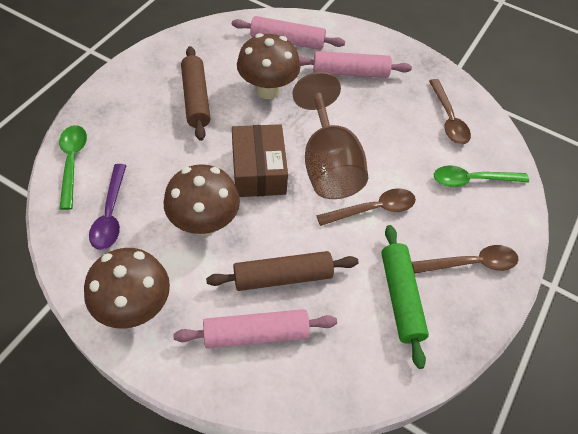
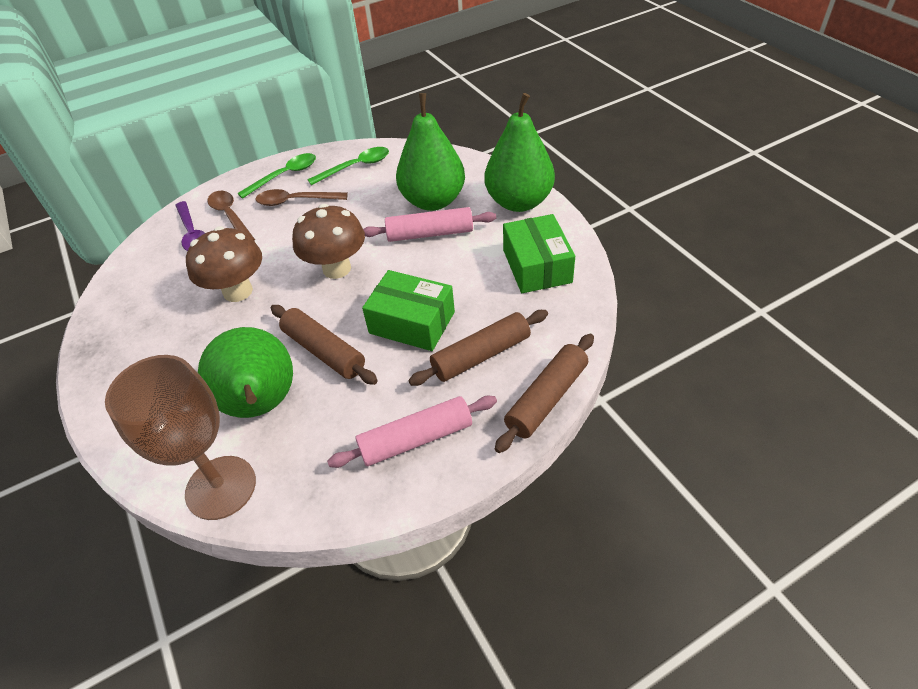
brown box: [232,124,288,197] = 1 -> none = 0
brown mushroom: [84,248,170,329] [164,164,240,236] [237,33,300,99] = 3 -> [186,226,262,302] [292,204,365,279] = 2
brown rolling pin: [181,46,211,141] [206,251,359,291] = 2 -> [271,305,378,385] [408,310,548,386] [495,334,594,453] = 3
brown spoon: [316,188,416,226] [412,245,519,273] [429,79,471,144] = 3 -> [208,191,255,241] [256,189,348,206] = 2
green box: none = 0 -> [362,270,455,351] [503,214,575,293] = 2
green pear: none = 0 -> [198,327,293,418] [396,93,465,211] [485,93,555,212] = 3
green rolling pin: [381,225,429,369] = 1 -> none = 0
pink rolling pin: [173,309,337,349] [232,16,345,50] [299,51,412,78] = 3 -> [327,395,497,468] [363,207,496,242] = 2

